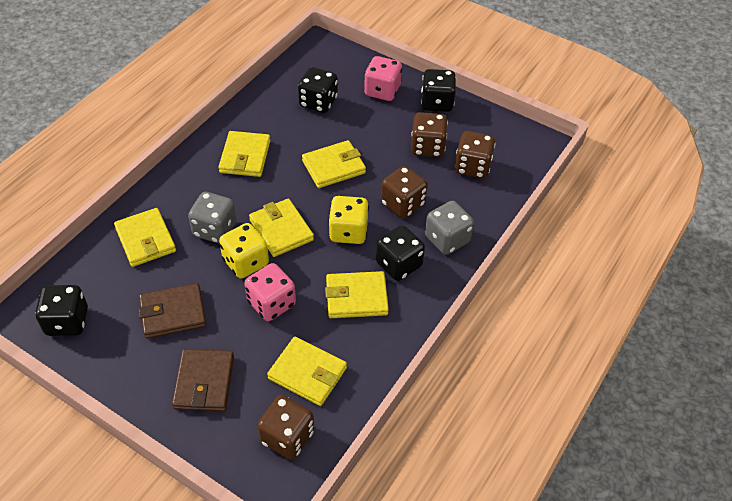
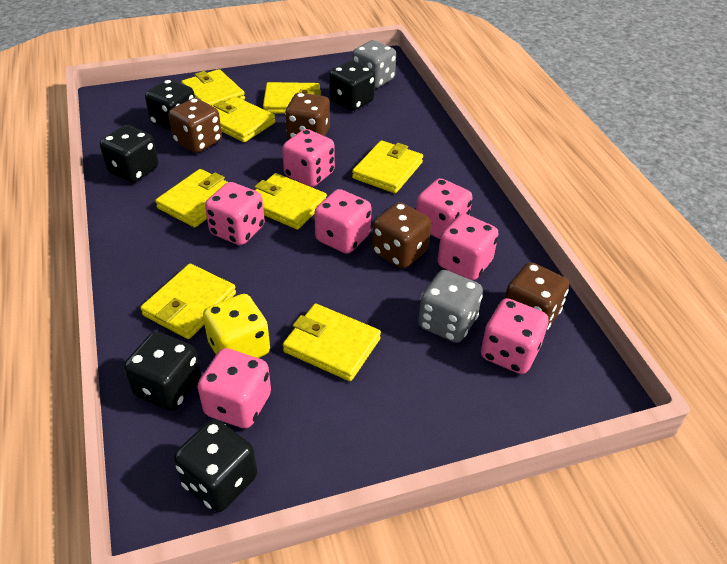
black dice: [35,285,88,336] [298,67,338,113] [376,225,425,281] [421,69,456,112] = 4 -> [100,125,159,183] [124,332,201,411] [145,79,195,131] [173,419,257,512] [329,60,375,111] = 5
brown wallet: [139,283,206,339] [172,349,234,411] = 2 -> none = 0
pink dice: [244,263,296,321] [364,56,402,101] = 2 -> [198,348,271,428] [205,182,265,245] [282,129,335,187] [314,189,371,254] [416,178,472,239] [438,214,499,281] [481,298,549,374] = 7
yellow dice: [219,223,269,279] [328,196,369,244] = 2 -> [203,294,270,358] = 1
yellow wallet: [114,208,176,267] [218,131,270,177] [249,199,314,257] [267,337,347,406] [302,140,366,188] [325,271,389,318] = 6 -> [140,264,236,339] [155,169,228,228] [181,69,245,106] [213,96,275,142] [255,173,327,230] [263,82,321,114] [283,304,381,381] [352,140,423,193] = 8

